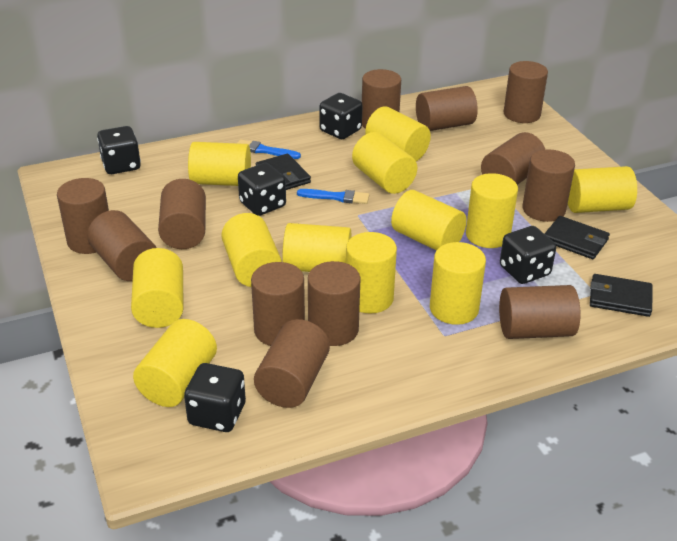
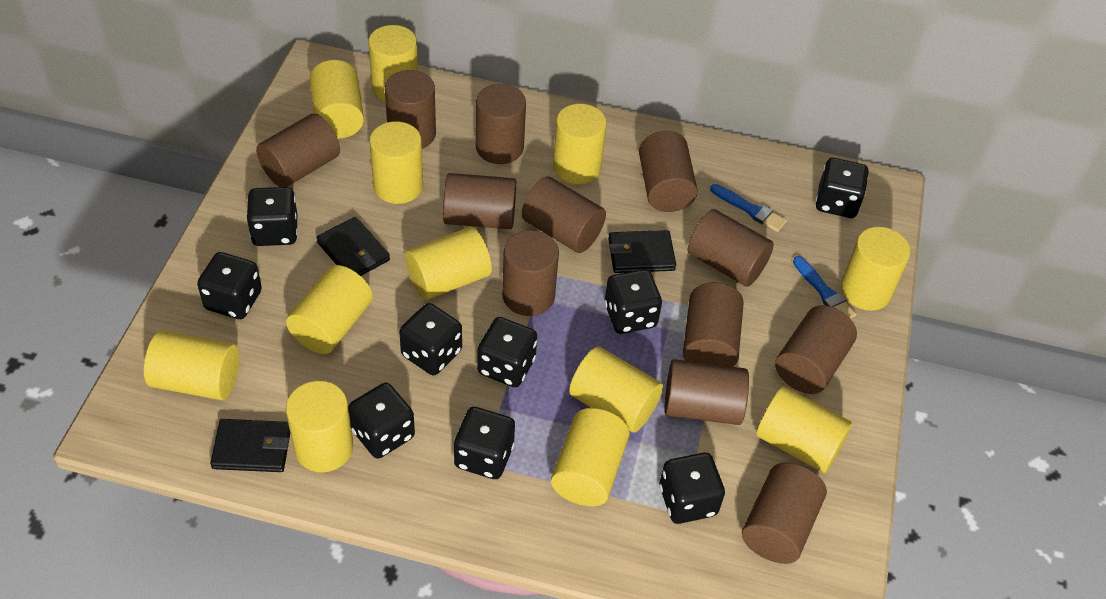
black dice: [97,126,141,174] [184,363,246,432] [238,163,286,216] [319,93,363,139] [500,226,556,284] = 5 -> [197,252,262,319] [246,187,298,246] [348,383,415,459] [399,303,462,375] [454,407,515,479] [477,317,537,387] [605,269,662,334] [659,453,725,524] [816,158,869,218] = 9

